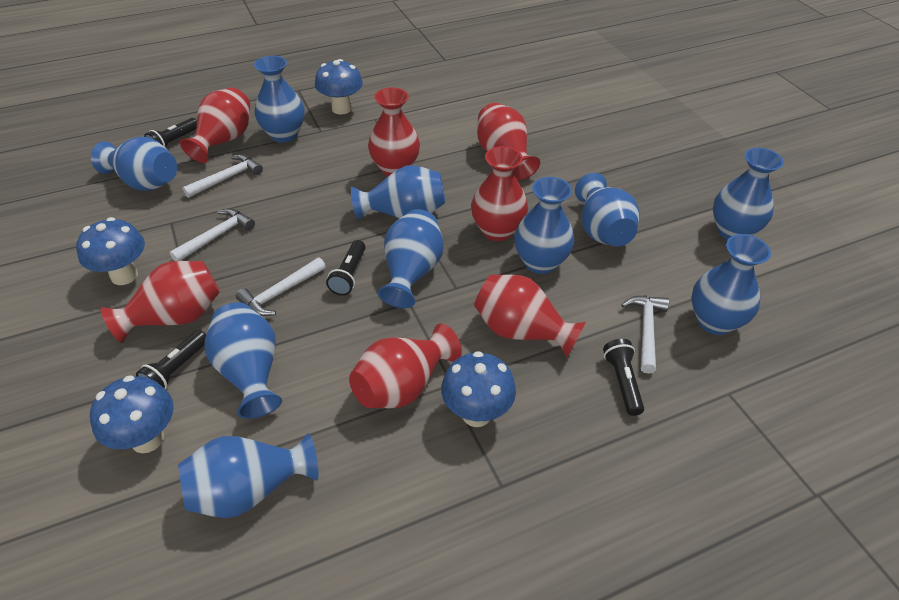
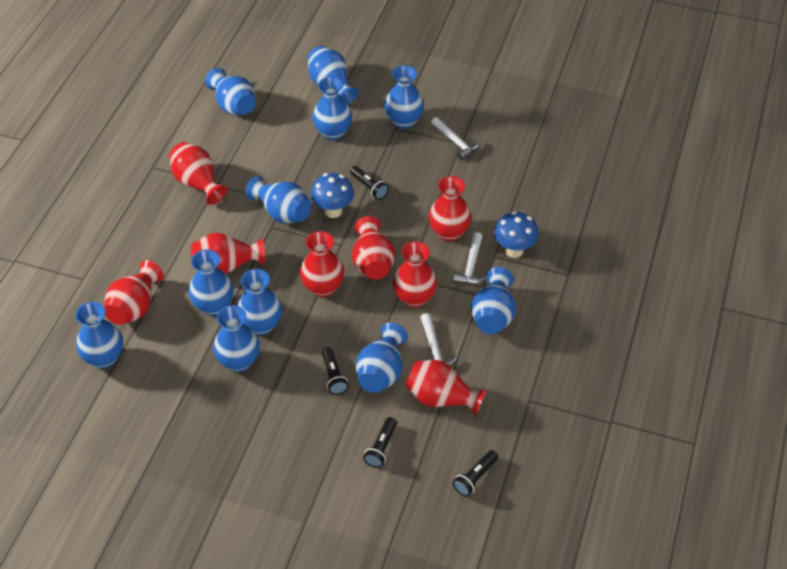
blue mushroom: [76,217,145,285] [90,375,174,453] [315,59,363,115] [441,351,516,427] = 4 -> [311,173,354,218] [494,211,538,258] = 2
blue vase: [91,137,177,191] [178,433,319,518] [205,302,282,419] [254,56,305,143] [351,165,445,221] [378,209,444,308] [514,177,574,274] [575,173,640,246] [691,234,771,335] [713,148,784,240] = 10 -> [75,302,123,368] [188,250,234,316] [205,68,256,115] [213,305,260,372] [238,269,282,335] [245,176,311,223] [308,46,359,104] [312,77,352,140] [356,323,408,393] [384,65,424,129] [471,267,516,334] = 11
red vase: [101,261,220,343] [180,87,250,163] [349,324,462,408] [368,88,420,176] [471,146,528,241] [474,275,586,358] [477,103,540,180] = 7 -> [104,260,164,325] [169,142,228,205] [191,232,265,274] [300,231,344,297] [352,216,395,280] [393,241,437,308] [405,360,486,416] [428,176,471,241] = 8
white hammer: [169,208,255,261] [182,154,263,198] [236,257,326,316] [621,296,669,374] = 4 -> [420,313,458,366] [431,117,480,161] [453,232,487,284] = 3

